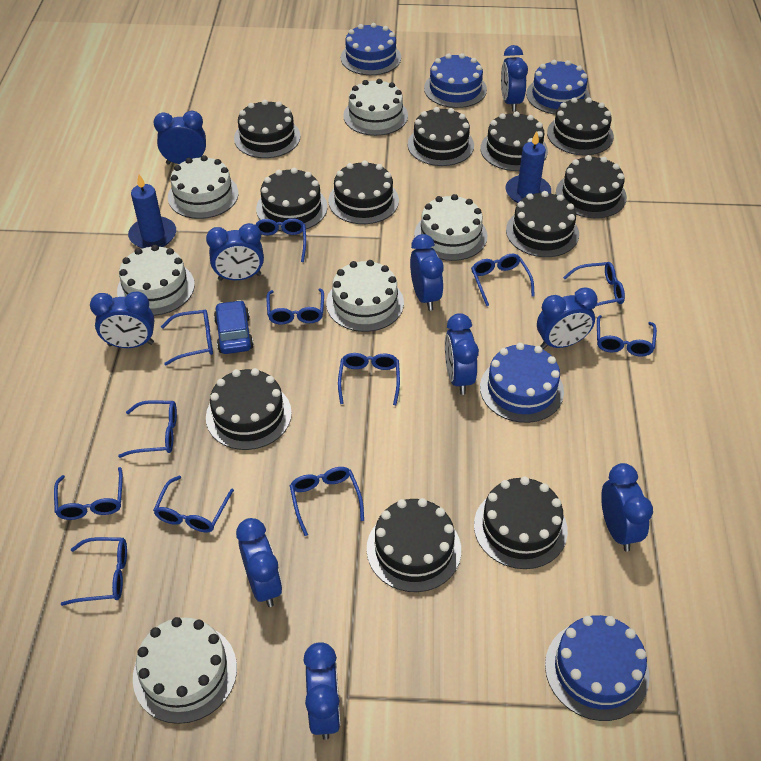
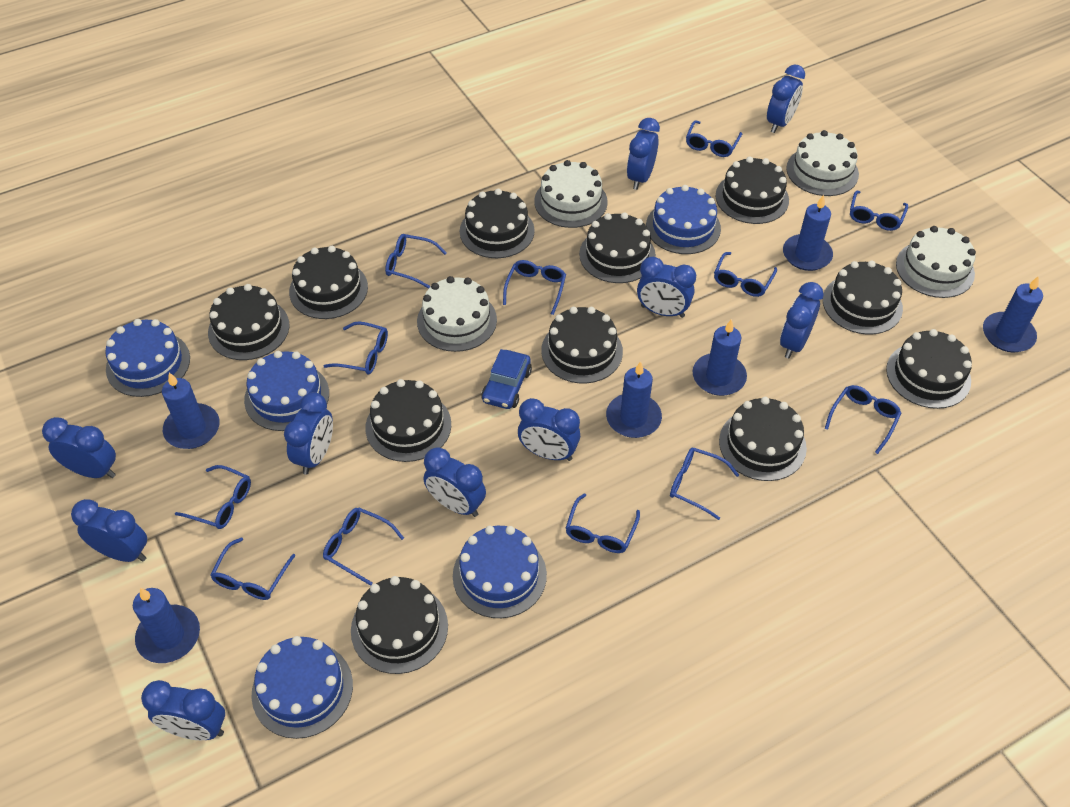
blue candle: [128,174,176,248] [505,131,551,203] = 2 -> [133,588,200,663] [162,372,220,449] [606,361,662,438] [692,319,747,396] [783,195,833,271] [983,276,1043,352] = 6
white cake: [117,245,195,316] [133,617,237,724] [168,155,239,219] [326,260,404,332] [343,79,408,136] [414,194,487,261] = 6 -> [417,276,497,352] [534,160,608,228] [786,130,859,196] [896,226,976,298] = 4

